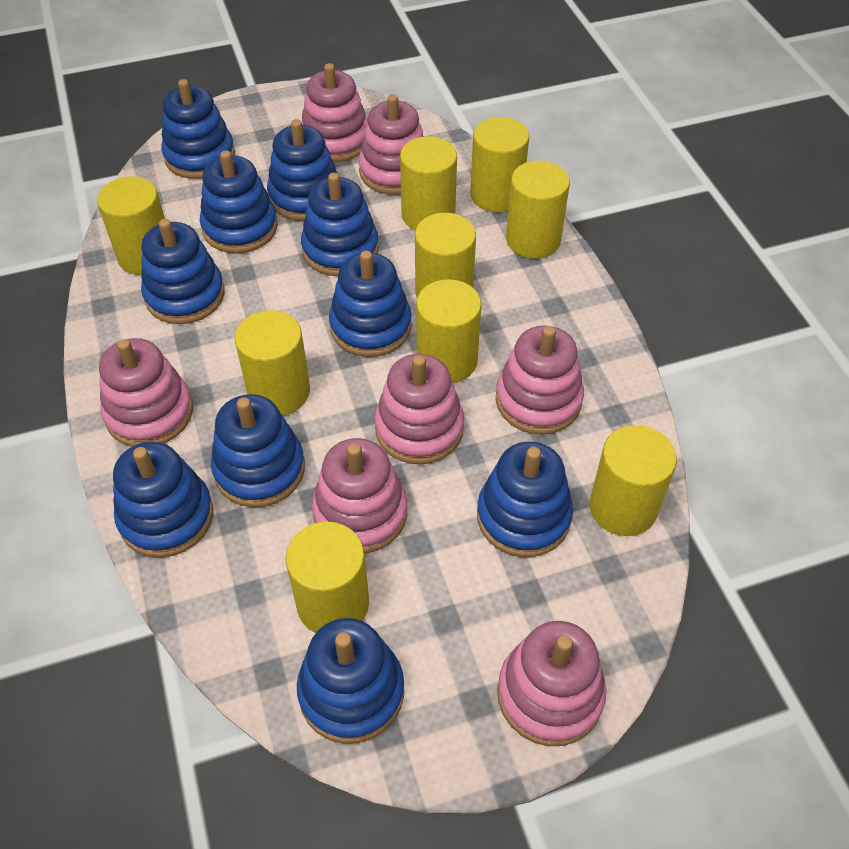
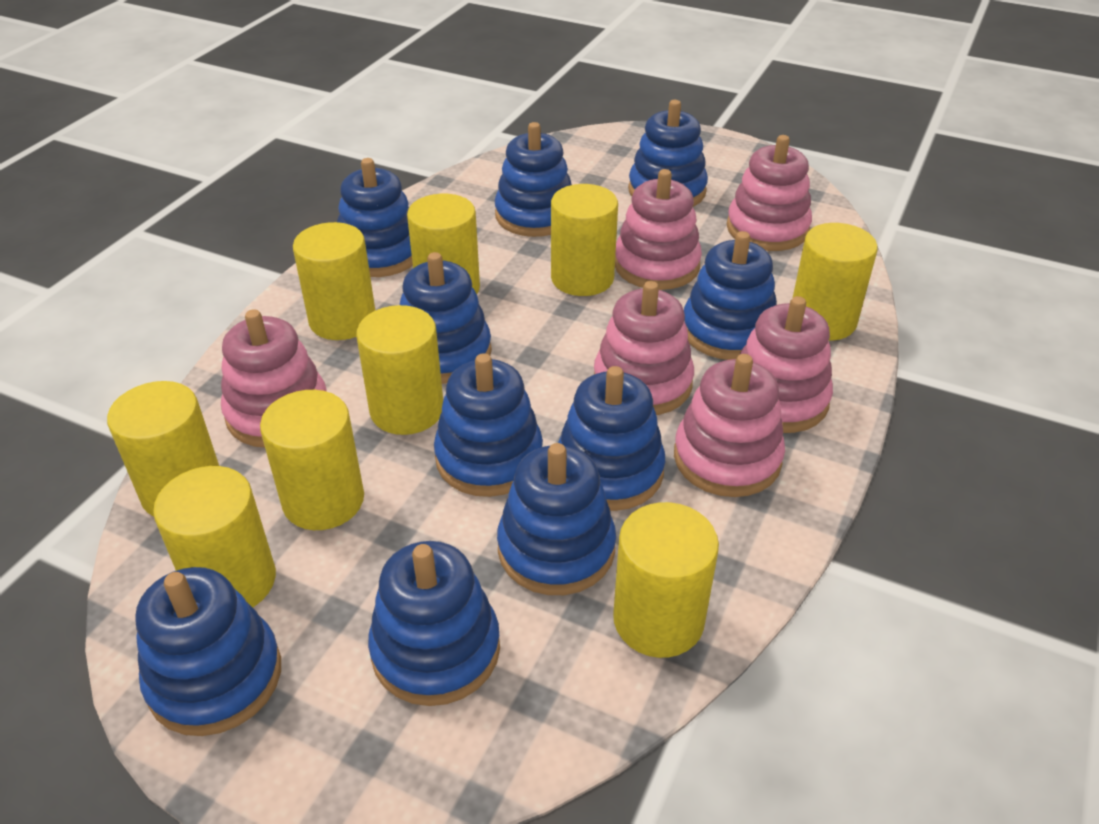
pink stacking toy: [99,338,193,447] [302,63,368,162] [312,438,407,553] [358,94,424,195] [375,354,464,464] [495,326,584,434] [497,621,606,746] = 7 -> [221,309,327,448] [594,281,694,415] [615,169,702,290] [674,354,785,497] [727,135,812,251] [740,296,833,433] = 6

